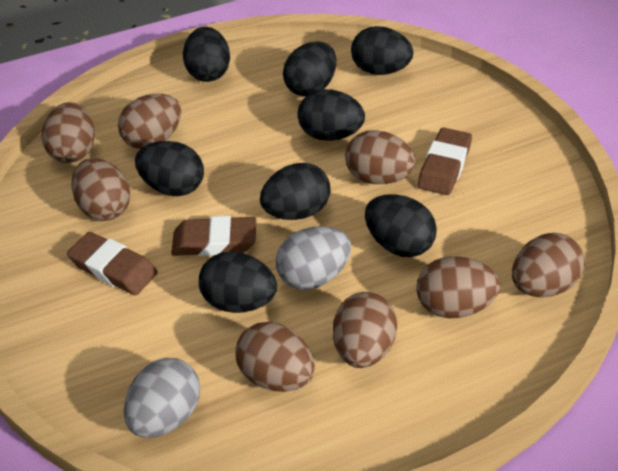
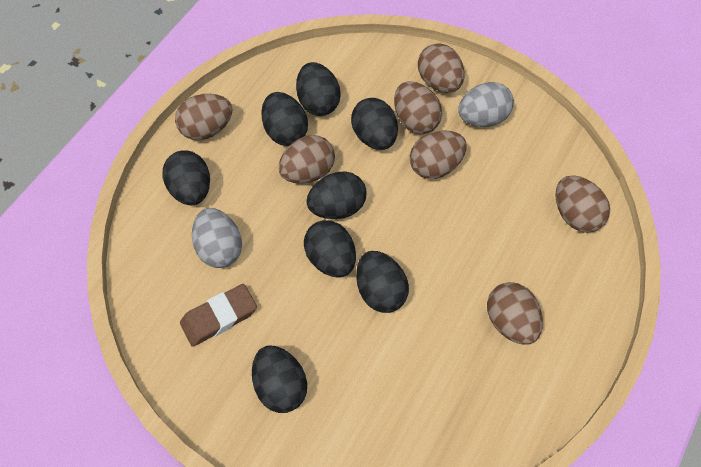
brown egg: [42,102,95,163] [72,158,130,221] [118,94,181,149] [235,322,315,392] [333,292,397,368] [345,130,416,184] [416,256,500,318] [512,233,585,297] = 8 -> [175,94,233,140] [279,135,335,184] [394,81,442,134] [410,130,466,179] [418,43,465,93] [487,282,543,345] [555,176,610,233] = 7
brown eraser: [67,232,158,295] [171,216,256,256] [418,128,472,195] = 3 -> [180,284,257,347] = 1

